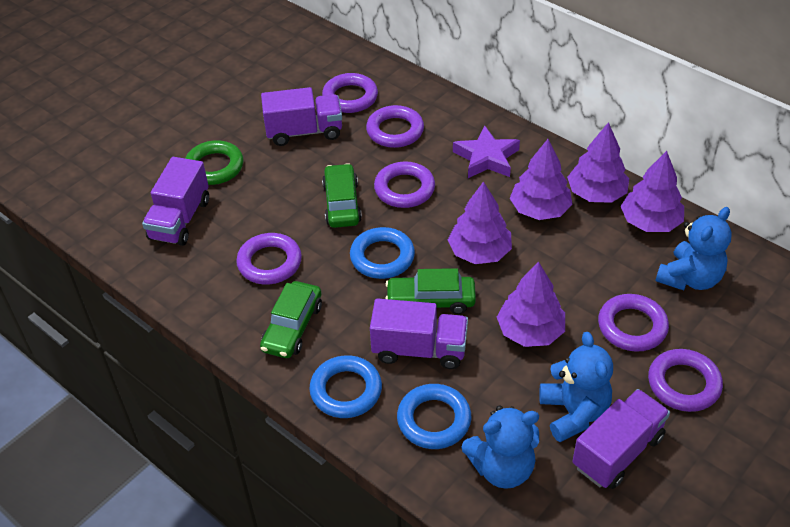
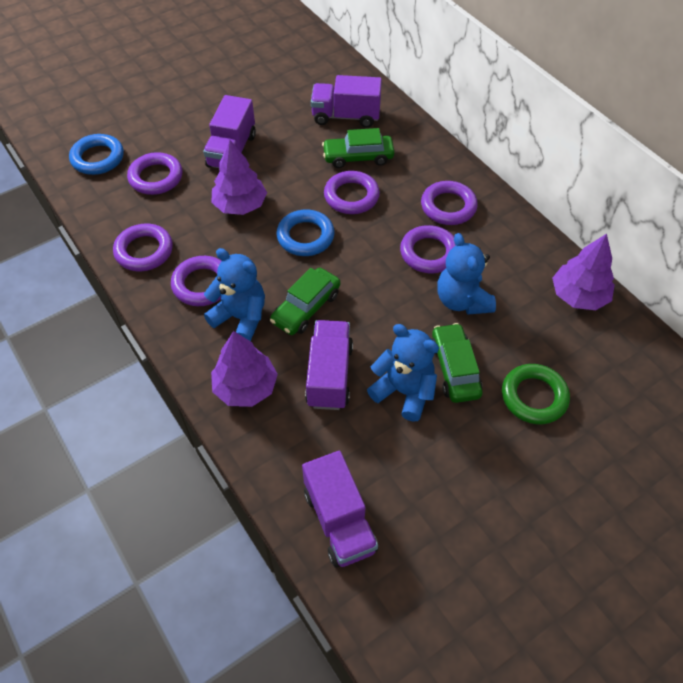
blue ring: [309,355,382,418] [350,227,415,279] [397,384,471,449] = 3 -> [69,134,124,175] [276,210,335,256] = 2
purple star: [453,126,520,178] = 1 -> none = 0
purple tree: [448,181,512,264] [497,262,565,347] [510,139,573,220] [567,122,629,203] [621,151,684,232] = 5 -> [211,140,267,215] [211,331,278,407] [552,234,615,310] = 3

